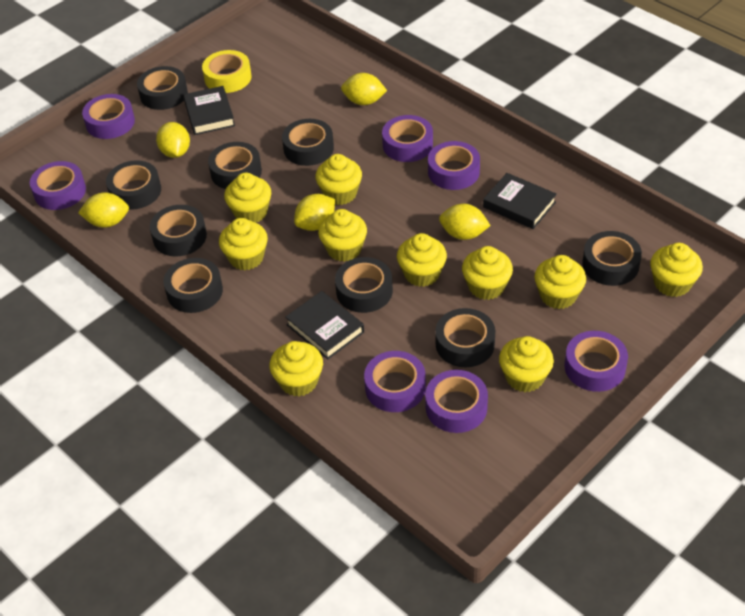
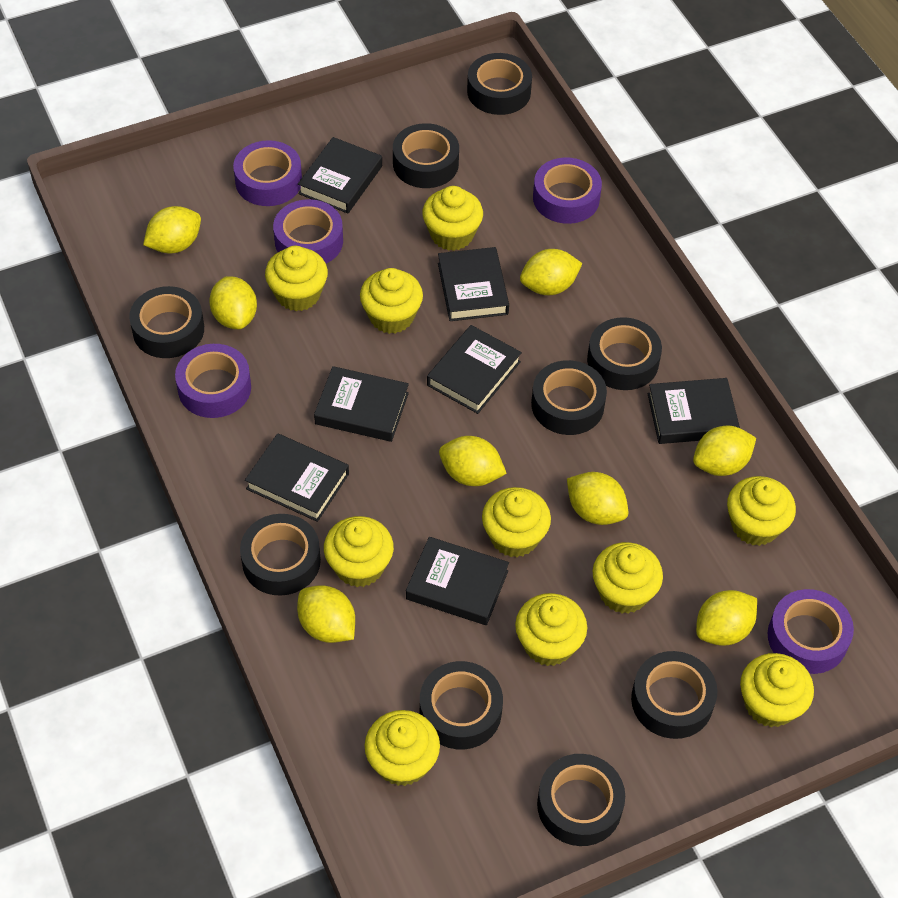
black book: [183,86,235,135] [285,291,364,359] [483,173,557,229] = 3 -> [245,433,349,522] [298,137,382,213] [314,366,409,442] [406,537,509,625] [427,325,522,414] [438,247,509,321] [648,378,740,444] = 7
purple tape: [30,161,86,210] [82,94,135,139] [364,351,426,412] [382,115,433,162] [425,370,488,433] [428,141,480,190] [564,331,628,392] = 7 -> [175,344,251,418] [233,140,302,206] [273,199,343,264] [533,158,602,224] [768,589,854,674] = 5
yellow lemon: [78,192,129,228] [156,122,190,158] [294,194,335,231] [341,73,387,105] [439,204,491,240] = 5 -> [143,206,201,253] [209,276,257,329] [297,585,355,643] [439,436,507,486] [520,249,582,295] [567,472,628,525] [693,426,756,476] [696,590,757,646] = 8
yellow tape: [202,50,252,93] = 1 -> none = 0

